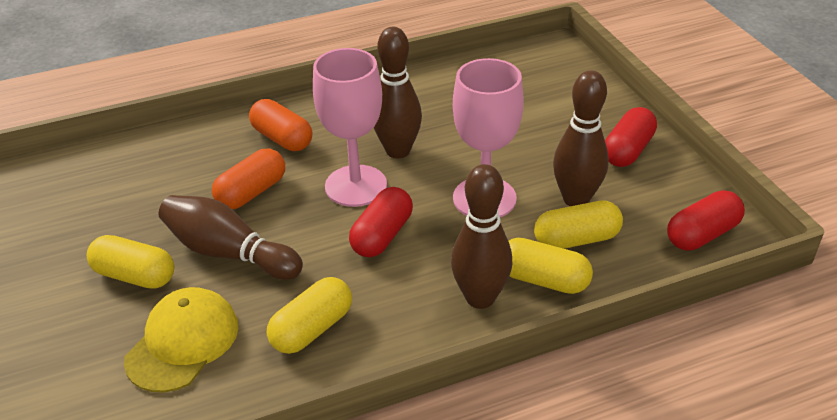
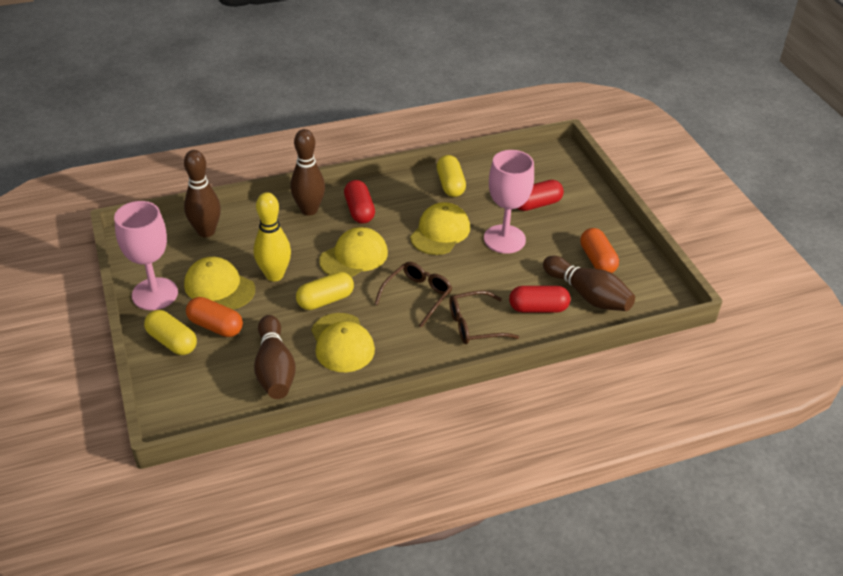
brown glasses: none = 0 -> [375,262,452,328] [449,290,519,344] = 2
yellow bowling pin: none = 0 -> [253,192,291,281] = 1
yellow cap: [124,287,238,392] = 1 -> [184,257,255,309] [311,313,375,372] [319,227,388,278] [410,202,470,255] = 4
yellow capsule: [87,235,174,289] [267,277,352,354] [509,238,593,294] [534,200,623,249] = 4 -> [144,310,197,355] [296,272,354,310] [437,155,466,197] = 3

